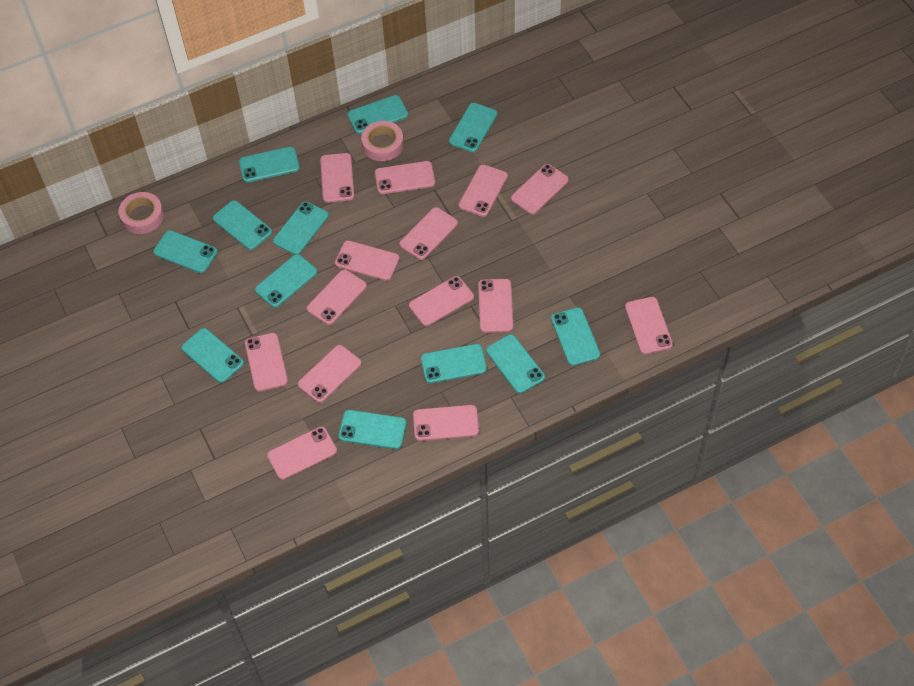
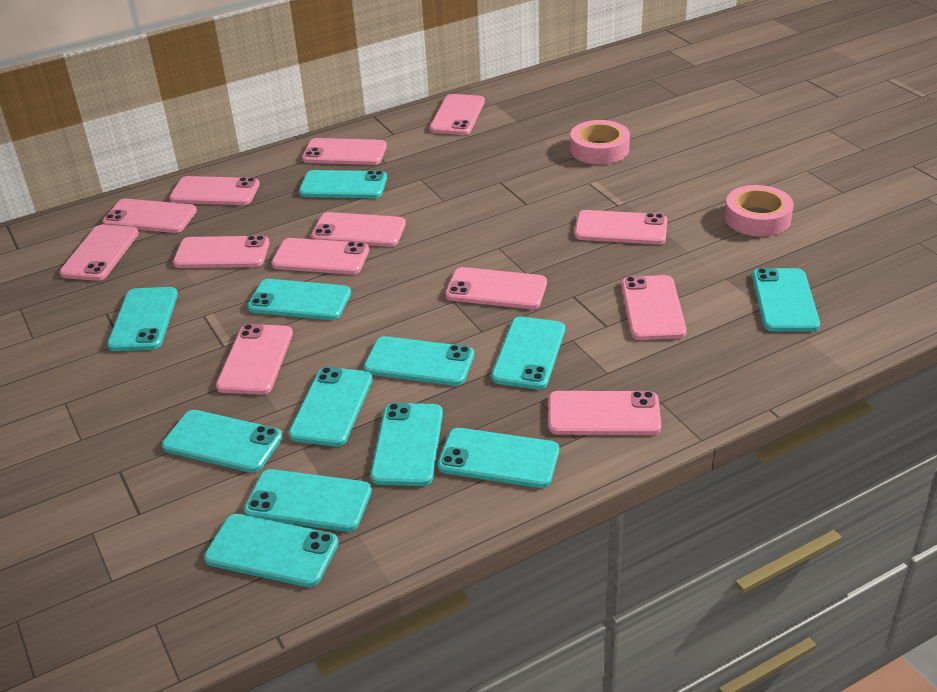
pink phone: [245,333,288,392] [267,427,337,480] [298,345,362,403] [307,269,367,325] [320,153,354,203] [335,240,400,281] [375,161,435,194] [399,207,458,260] [409,276,474,326] [413,405,479,441] [459,164,508,217] [478,279,513,333] [511,164,569,214] [625,297,673,354] = 14 -> [59,225,139,281] [103,199,197,233] [169,176,260,205] [173,235,270,268] [216,324,293,395] [271,238,369,274] [302,138,387,165] [311,212,406,247] [430,94,485,135] [445,267,547,309] [549,391,661,435] [574,210,667,245] [621,275,687,340] = 13

